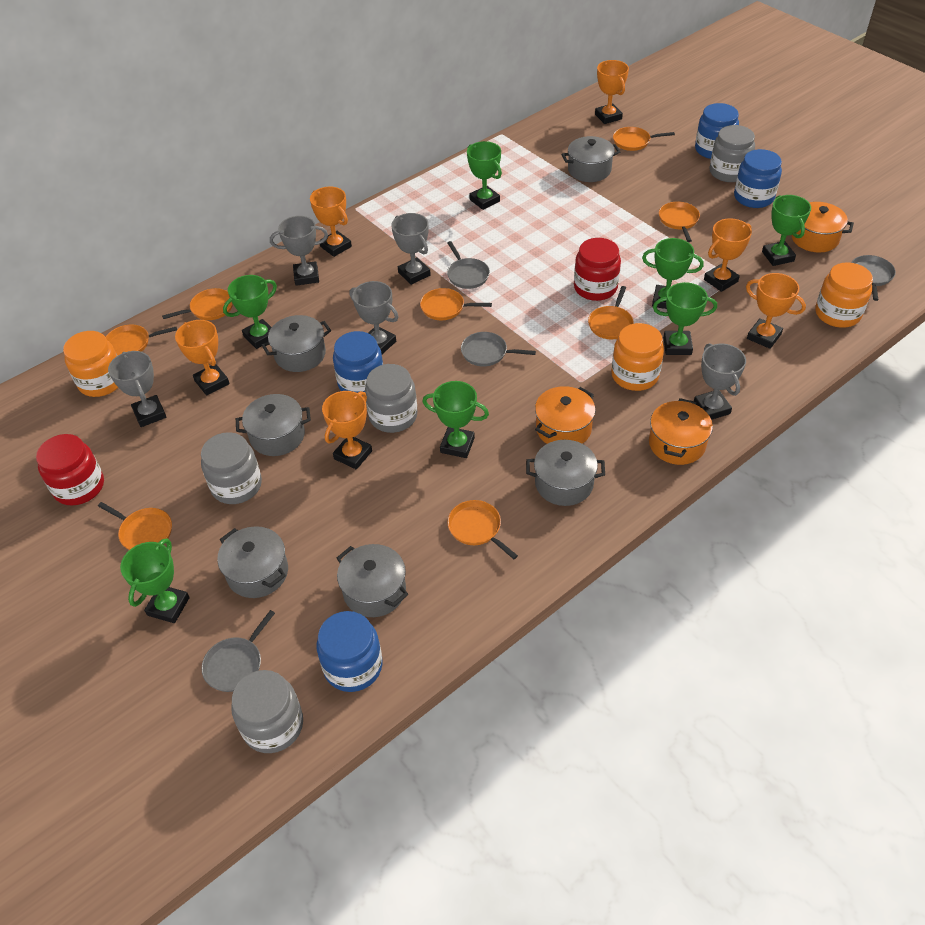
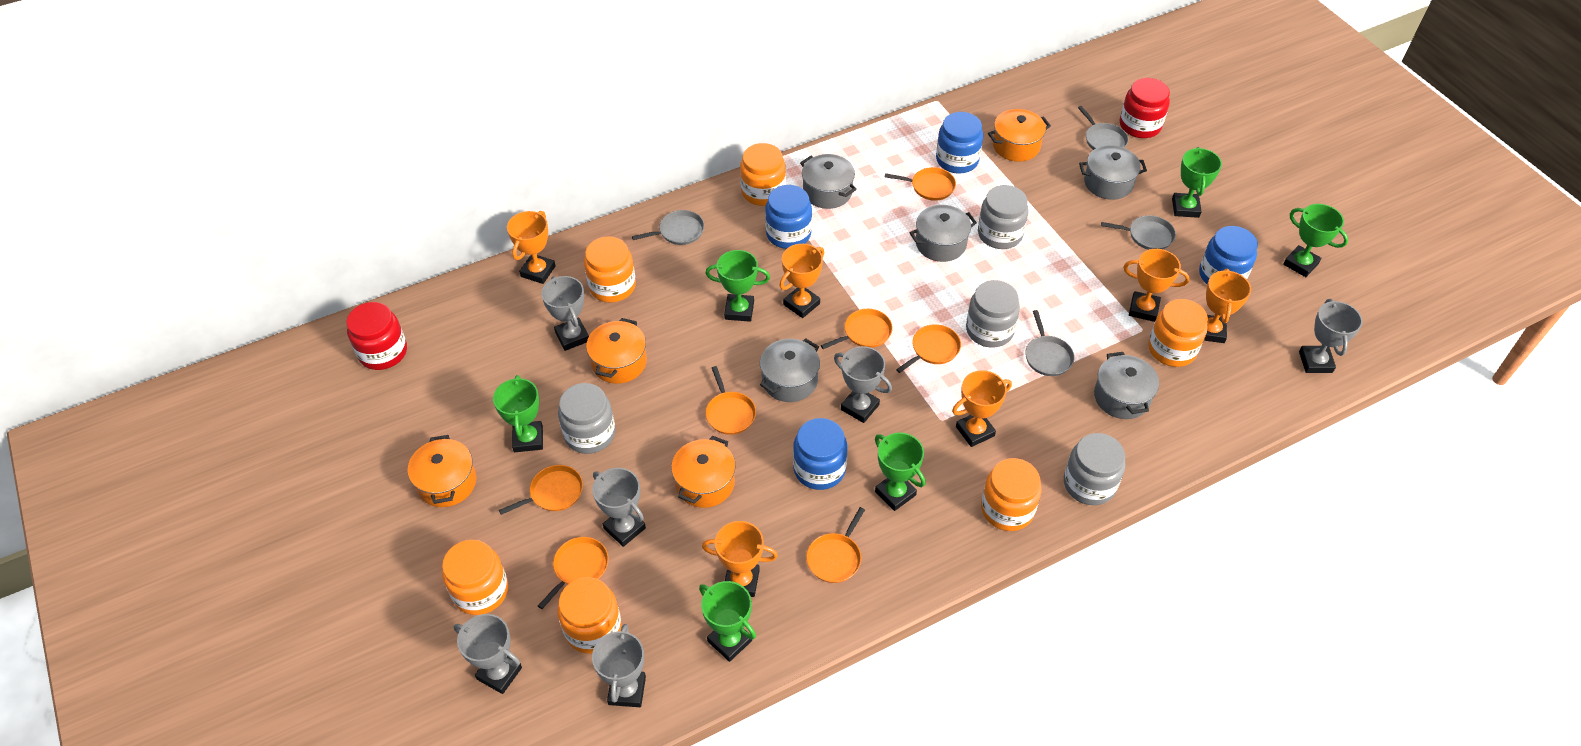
green trophy: [120,538,190,623] [223,275,277,349] [422,381,489,458] [467,141,502,210] [642,238,704,309] [653,282,717,355] [762,195,811,266] = 7 -> [493,375,543,452] [699,581,756,662] [705,250,770,322] [875,432,925,511] [1172,147,1222,218] [1283,204,1348,277] = 6
grey pot: [217,526,288,598] [236,394,311,456] [262,315,331,372] [337,544,408,617] [526,440,605,506] [561,136,620,182] = 6 -> [760,339,820,402] [800,154,857,209] [909,205,977,262] [1079,145,1147,200] [1094,352,1159,419] = 5
grey trophy: [108,351,166,427] [270,216,328,286] [349,281,399,354] [391,213,431,285] [694,343,746,420] = 5 -> [454,614,522,694] [541,276,589,351] [592,468,646,547] [592,624,646,707] [834,346,892,423] [1299,299,1363,373] = 6
orange jar: [63,331,118,397] [611,323,664,391] [815,262,873,328] = 3 -> [442,540,508,615] [557,577,621,654] [584,236,636,302] [740,143,786,206] [981,458,1041,531] [1148,299,1208,367] = 6
orange pan: [98,502,172,550] [106,325,177,356] [162,288,233,320] [420,288,492,320] [447,500,518,559] [588,286,634,339] [613,127,675,151] [659,202,700,242] = 8 -> [499,465,583,515] [538,537,609,609] [706,366,756,435] [806,507,865,583] [821,309,893,349] [885,167,956,201] [896,324,961,373] = 7
orange pot: [535,386,596,444] [649,398,713,465] [791,202,854,252] = 3 -> [408,435,477,507] [586,318,647,384] [671,436,736,508] [988,109,1051,162] = 4

